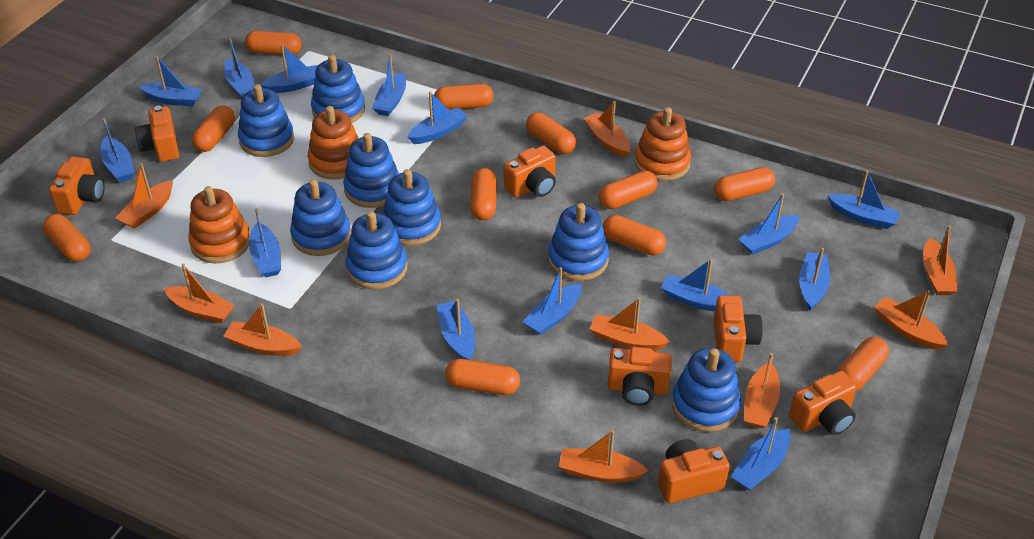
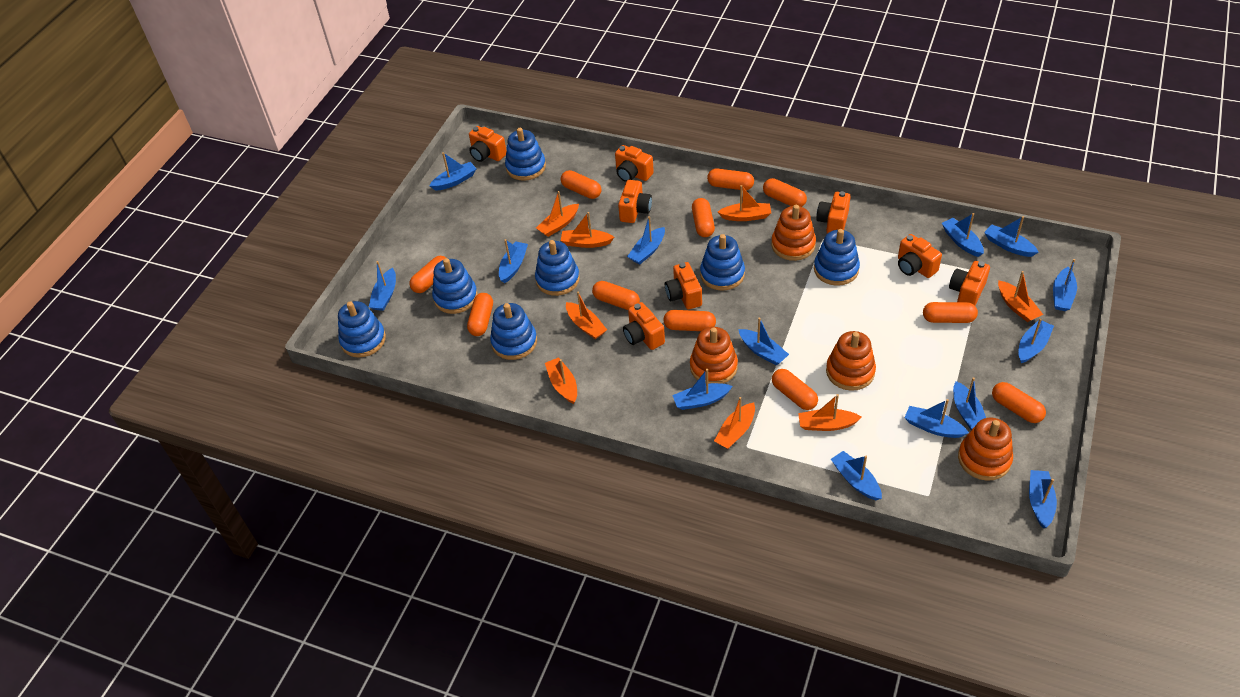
blue stacking toy: [238,84,294,157] [290,179,351,256] [311,55,365,123] [343,133,399,208] [346,211,407,289] [382,169,441,246] [548,203,609,281] [672,348,741,432] = 8 -> [338,301,386,357] [432,258,478,314] [490,303,537,360] [505,128,546,181] [535,240,580,296] [700,234,745,291] [814,229,860,286] = 7
orange boat: [115,163,173,229] [164,263,235,323] [223,303,302,356] [559,430,649,482] [584,101,630,158] [590,298,670,351] [744,353,780,428] [874,290,948,350] [923,225,958,295] = 9 -> [536,191,579,237] [545,357,577,404] [561,212,614,248] [566,292,607,339] [714,397,755,449] [718,185,771,221] [798,394,862,431] [998,271,1043,322] = 8
orange camera: [49,156,105,215] [135,106,179,162] [504,145,556,198] [608,347,672,406] [658,439,730,503] [714,295,763,362] [789,371,857,435] = 7 -> [469,126,507,162] [615,145,654,182] [618,180,652,223] [623,302,665,350] [665,262,702,309] [816,191,851,234] [898,234,942,278] [949,261,990,305] = 8
orange stacking toy: [188,186,250,263] [308,106,359,180] [634,107,691,181] = 3 -> [690,327,738,384] [771,205,816,261] [826,331,876,391] [958,418,1013,481] = 4

